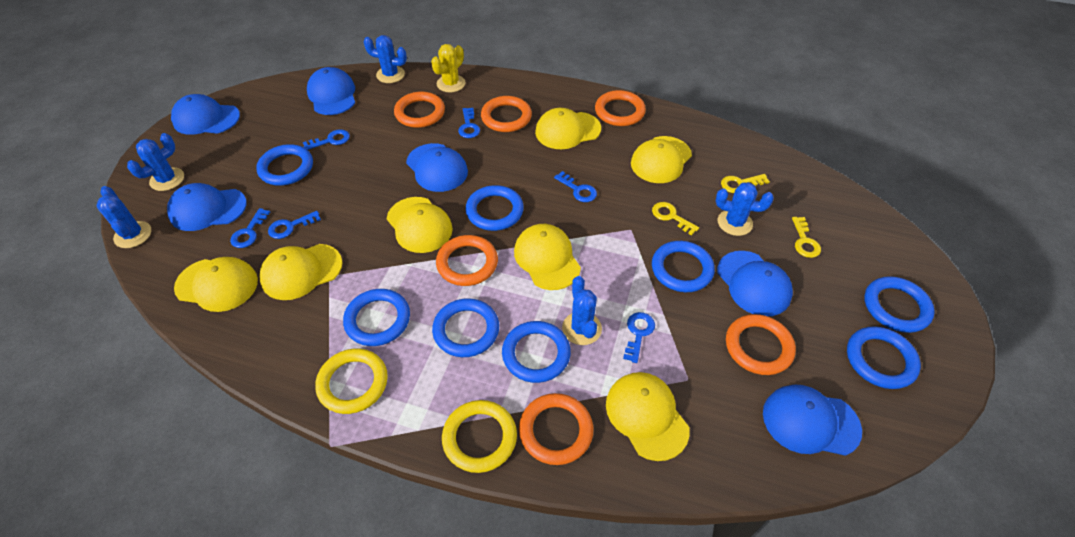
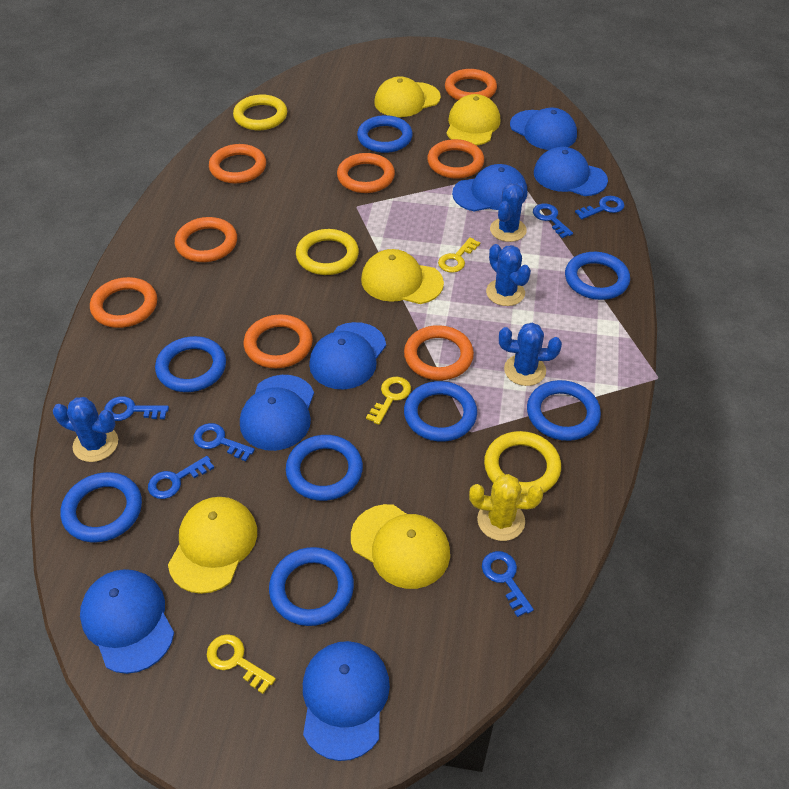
blue cactus: [97,186,151,248] [127,133,184,191] [364,35,407,83] [562,276,602,345] [716,182,774,236] = 5 -> [53,397,118,462] [486,244,531,306] [490,182,527,242] [499,323,562,386] = 4
blue cap: [167,183,247,231] [171,94,240,135] [307,67,355,115] [406,143,468,192] [717,251,793,316] [763,385,862,456] = 6 -> [80,569,174,674] [240,375,314,451] [303,641,390,761] [309,322,386,390] [452,164,527,211] [510,108,577,150] [534,147,608,196] = 7
orange ring: [394,92,445,128] [436,235,498,286] [481,96,532,132] [519,393,593,465] [595,90,646,126] [726,314,796,375] = 6 -> [90,277,157,328] [175,217,237,262] [209,144,266,183] [244,314,313,368] [337,153,395,193] [404,325,474,380] [427,139,484,179] [445,69,497,100] = 8
yellow cap: [174,257,258,312] [259,244,342,300] [387,197,453,253] [514,224,581,290] [535,108,601,149] [606,372,690,461] [631,136,692,183] = 7 -> [168,497,257,594] [351,504,450,589] [361,249,444,304] [374,76,441,117] [446,94,500,145] = 5
yellow ring: [315,349,388,414] [442,400,517,473] = 2 -> [233,95,287,130] [296,229,359,275] [484,431,561,494] = 3

